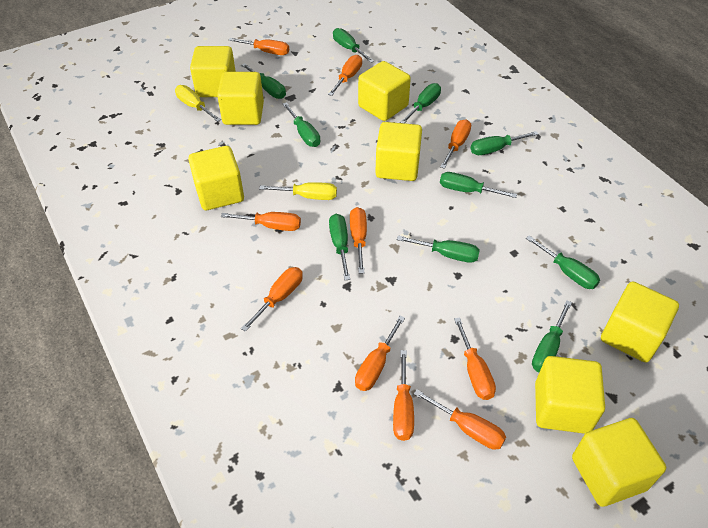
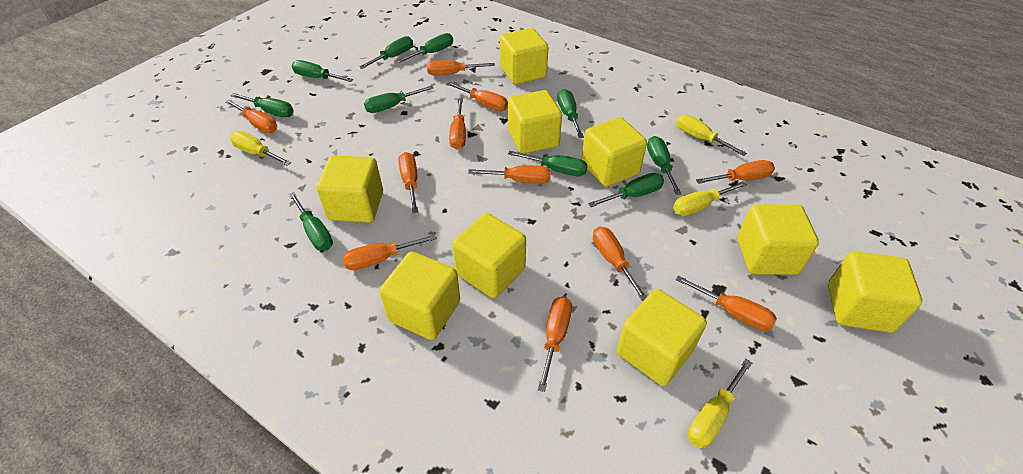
orange screwdriver: [221,212,301,231] [229,38,289,55] [241,267,303,332] [328,55,362,96] [350,207,367,274] [355,316,405,391] [393,350,414,441] [414,389,506,450] [440,119,471,169] [454,317,496,400] = 10 -> [225,100,277,133] [343,234,437,270] [398,152,418,213] [427,60,495,76] [446,82,508,111] [449,99,466,149] [468,165,551,184] [538,297,572,392] [593,226,647,301] [676,275,777,331] [696,160,775,184] = 11
yellow cube: [188,146,244,210] [190,46,236,97] [217,72,264,125] [358,61,411,121] [375,122,422,181] [535,356,605,434] [572,418,666,507] [601,282,679,362] = 8 -> [316,155,383,223] [379,251,460,340] [452,213,526,298] [500,28,548,85] [508,90,562,154] [582,117,647,187] [617,289,707,386] [737,204,819,275] [828,251,923,333] = 9
yellow screwdriver: [175,85,221,122] [259,182,337,200] = 2 -> [230,131,291,166] [673,181,747,216] [676,114,747,156] [688,359,752,448] = 4

